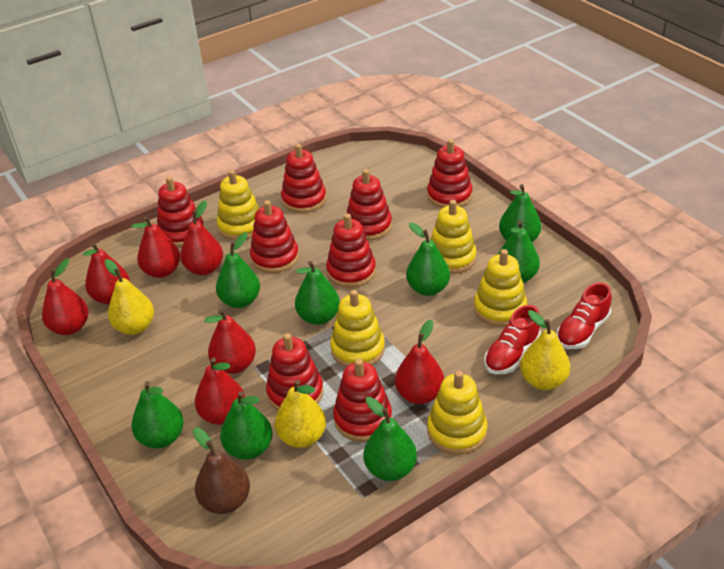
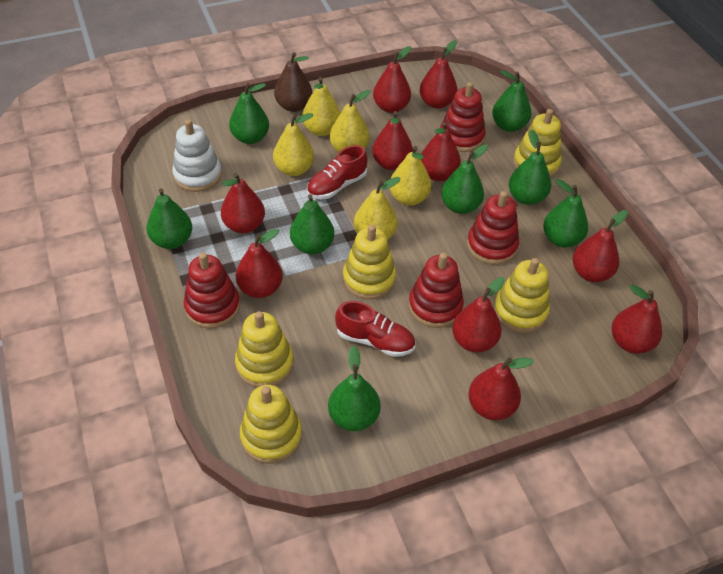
red pear: [42,258,89,335] [83,242,130,304] [131,216,180,278] [180,200,223,275] [195,357,245,425] [204,309,256,374] [395,320,444,404] = 7 -> [221,173,265,233] [236,229,283,298] [372,111,413,170] [373,46,411,113] [419,40,457,109] [421,122,461,181] [452,277,505,353] [468,357,534,420] [573,210,628,282] [612,285,662,354] = 10
red stacking toy: [157,176,204,247] [250,200,299,273] [266,333,324,410] [281,144,326,213] [326,214,376,288] [333,359,392,442] [346,169,392,240] [427,139,473,208] = 8 -> [184,252,240,329] [409,253,464,328] [440,82,486,152] [467,191,519,265] = 4
white stacking toy: none = 0 -> [172,119,222,192] = 1
yellow pear: [104,259,154,335] [275,380,326,448] [520,310,570,390] = 3 -> [273,113,314,176] [302,77,341,136] [330,90,370,152] [354,177,401,240] [389,146,431,206] = 5

